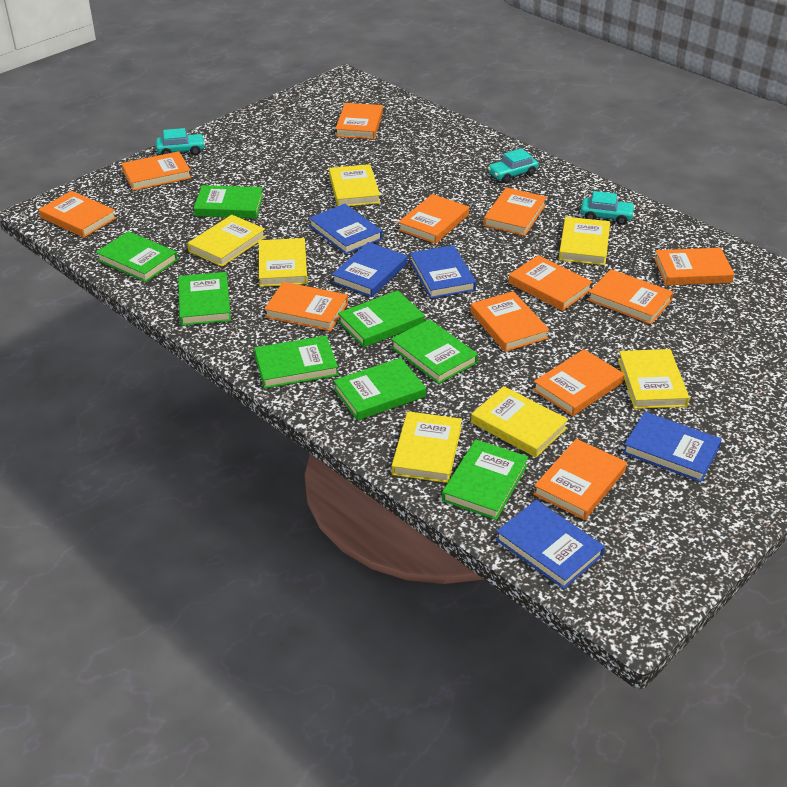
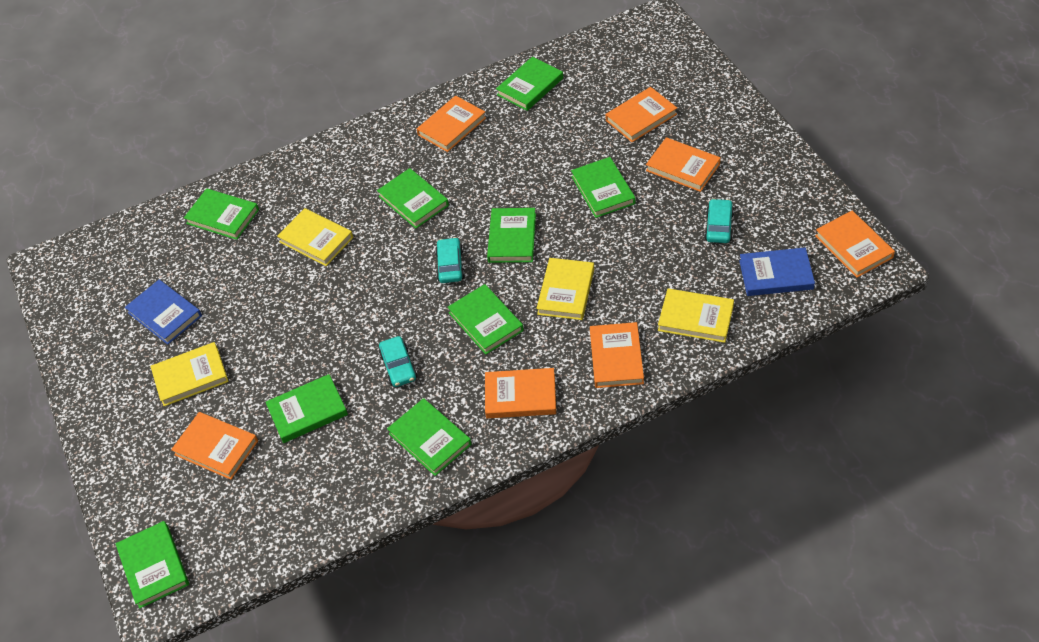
blue book: [309,204,383,254] [332,242,407,297] [410,245,476,299] [496,500,605,589] [623,412,722,482] = 5 -> [125,280,202,345] [739,248,815,296] = 2
green book: [96,231,178,282] [178,272,231,326] [194,185,263,218] [254,336,338,388] [333,358,426,421] [338,290,425,347] [391,319,478,384] [442,439,528,520] = 8 -> [116,521,189,609] [184,188,259,240] [266,374,348,443] [377,168,449,228] [387,398,472,476] [447,284,524,355] [487,208,536,263] [496,57,563,111] [571,157,636,218] = 9
orange book: [39,191,116,238] [121,151,192,191] [264,282,348,331] [335,103,383,139] [398,194,469,244] [470,291,549,352] [483,188,547,236] [508,255,593,311] [533,349,624,416] [533,439,627,520] [588,269,674,324] [654,248,734,285] = 12 -> [171,412,258,480] [417,96,486,152] [485,368,556,419] [590,322,644,388] [605,87,677,142] [646,137,721,192] [815,211,895,278] = 7
yellow book: [187,215,266,267] [259,238,308,287] [329,164,380,206] [392,411,462,483] [471,386,568,458] [559,217,610,265] [618,349,689,409] = 7 -> [150,342,229,406] [277,208,353,266] [536,258,594,320] [658,289,734,343] = 4

